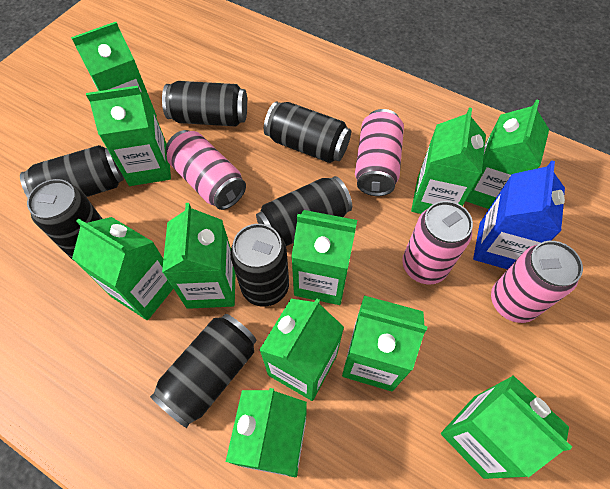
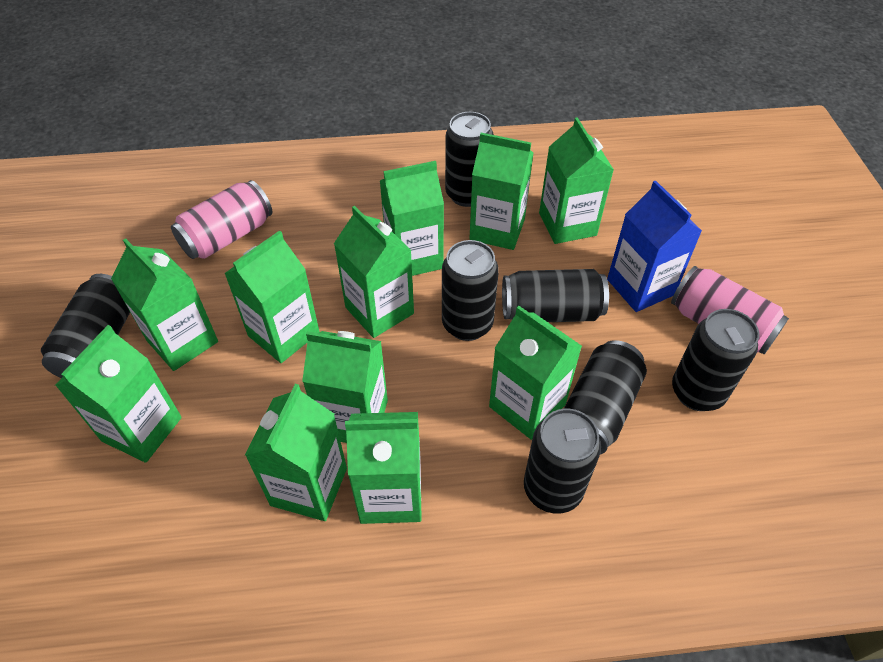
pink can: [166,130,246,210] [355,109,404,196] [402,201,473,284] [491,241,583,323] = 4 -> [171,180,272,259] [671,266,789,354] = 2

